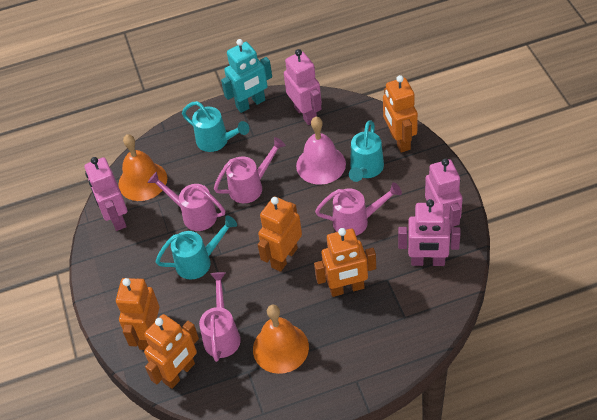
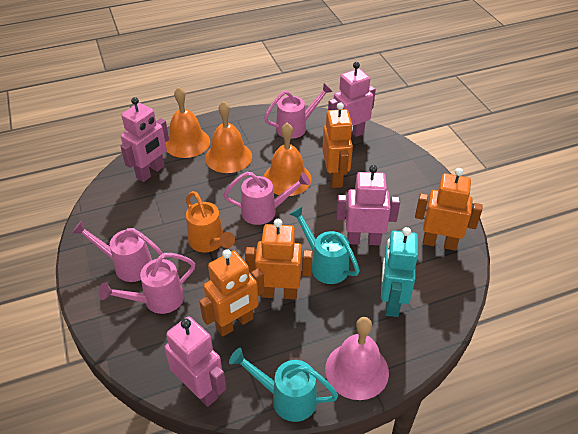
orange bell: [118,134,167,201] [253,305,309,374] = 2 -> [166,87,210,158] [205,101,252,173] [263,123,312,196] = 3
orange robot: [116,278,159,350] [144,314,199,389] [258,196,302,272] [314,228,376,297] [383,75,418,153] = 5 -> [199,249,265,337] [245,219,313,299] [322,102,353,188] [415,168,483,250] = 4
orange watering can: none = 0 -> [186,191,235,252] = 1
turquoise watering can: [155,215,237,280] [182,101,249,152] [349,120,384,182] = 3 -> [229,348,338,422] [289,206,360,284] = 2

